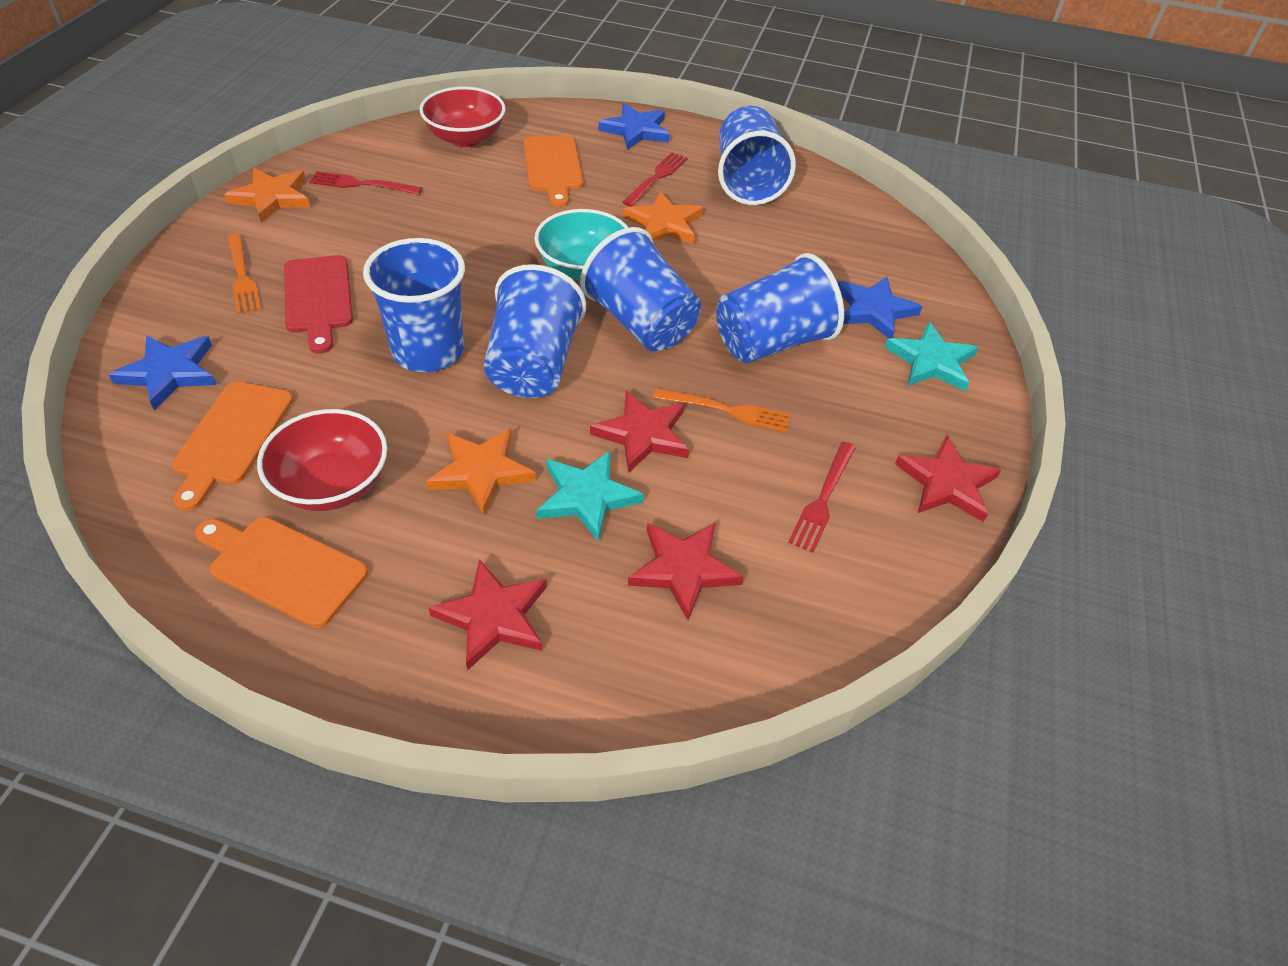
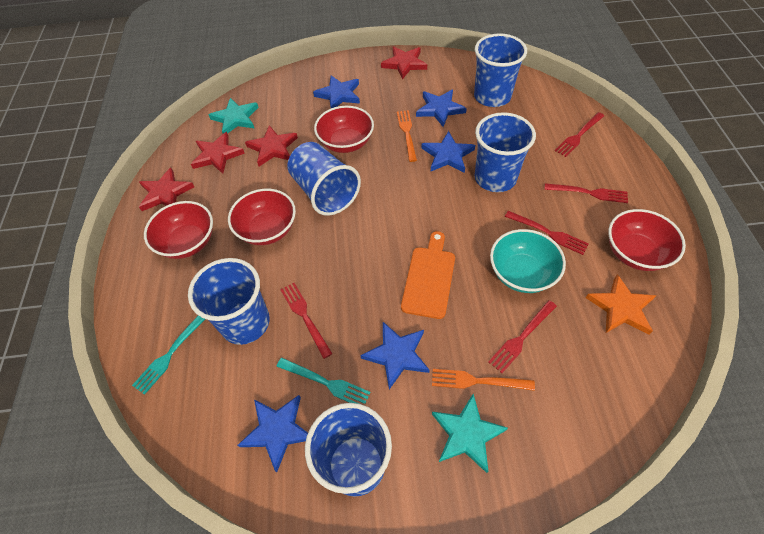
blue star: [109,336,216,410] [598,103,670,150] [837,276,922,339] = 3 -> [238,395,308,472] [313,75,360,108] [360,322,430,389] [416,90,467,127] [421,131,475,173] = 5
orange cutting board: [172,382,293,511] [195,517,368,628] [524,135,583,207] = 3 -> [401,231,455,319] = 1
orange star: [224,168,310,223] [426,428,536,515] [623,191,703,244] = 3 -> [586,274,657,335] = 1
red bowl: [257,409,387,511] [420,87,505,147] = 2 -> [144,201,213,259] [228,189,296,245] [314,106,374,153] [608,209,686,271] = 4
red cutting board: [284,255,353,354] = 1 -> none = 0
red fork: [309,171,422,195] [622,152,688,206] [788,442,856,553] = 3 -> [280,283,333,359] [488,300,557,373] [505,211,589,255] [544,183,628,203] [555,112,604,157] = 5
turquoise fork: none = 0 -> [132,315,205,395] [277,358,371,404] = 2

